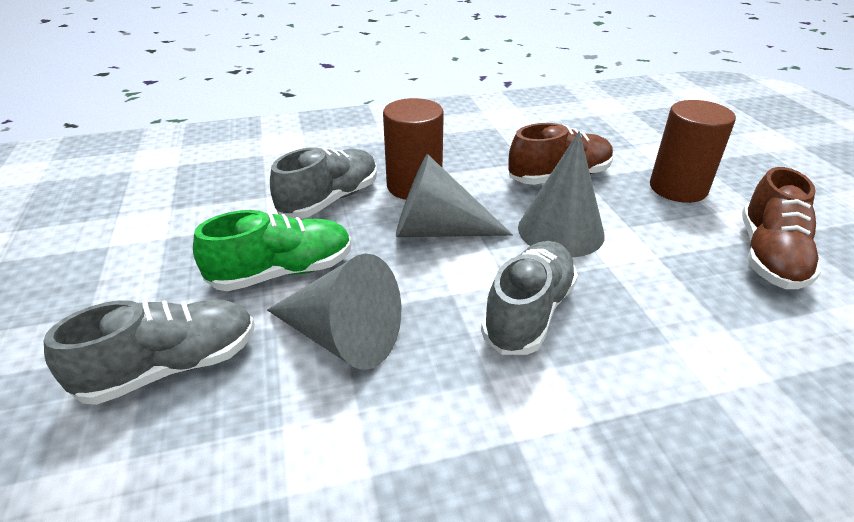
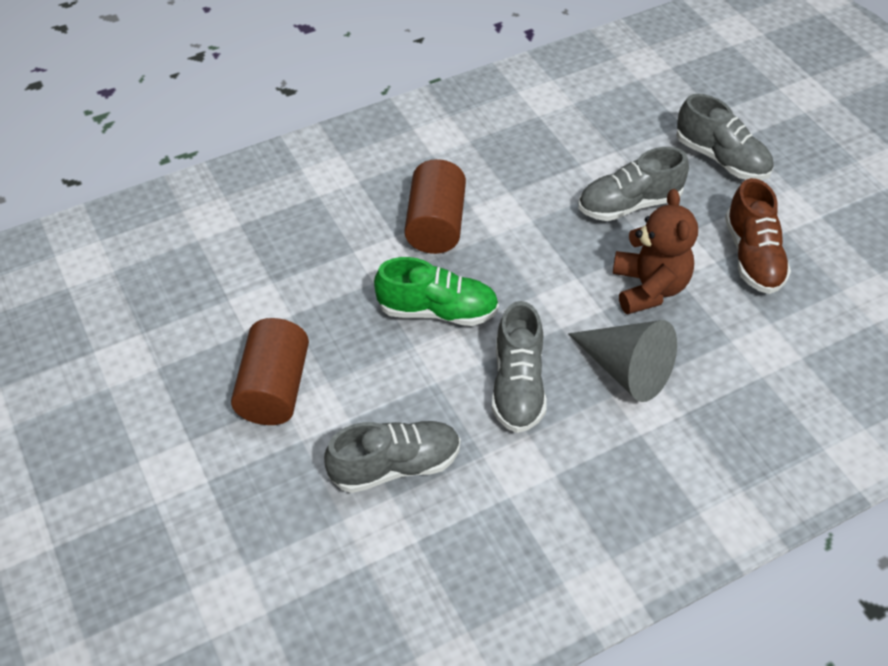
brown shoe: [508,123,614,185] [742,167,821,289] = 2 -> [725,178,791,294] = 1
brown teddy bear: none = 0 -> [613,189,698,314] = 1
grey cone: [267,254,401,370] [396,154,513,237] [518,131,605,257] = 3 -> [568,320,677,402] = 1
grey shoe: [44,300,255,405] [270,147,377,219] [481,241,578,355] = 3 -> [324,421,460,493] [492,301,547,433] [578,147,689,221] [676,94,773,180] = 4

